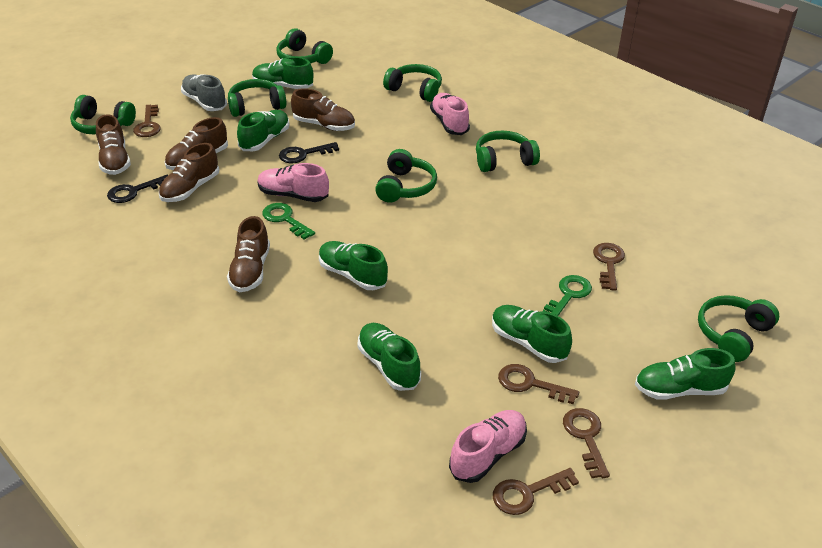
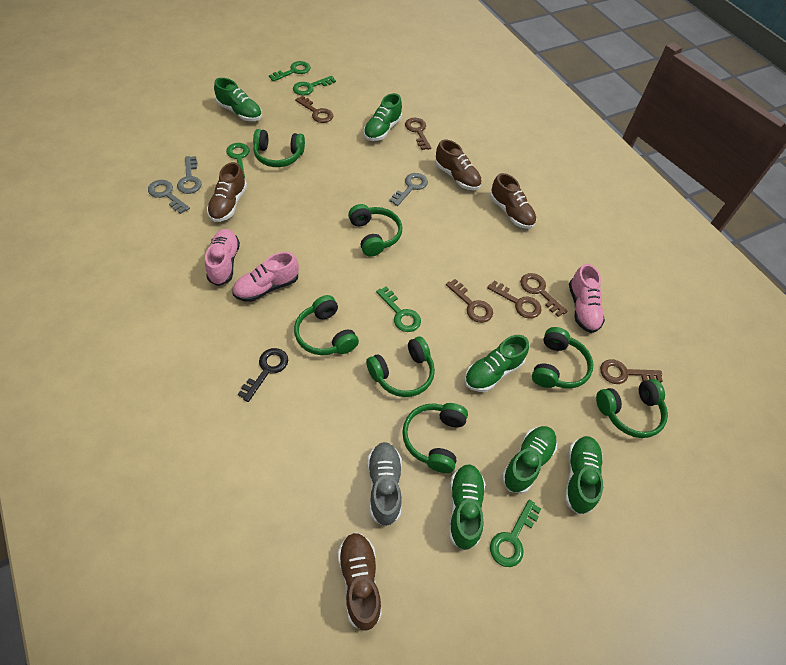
black key: [107,175,168,203] [279,142,339,163] = 2 -> [238,348,288,402] = 1
brown key: [133,105,161,137] [493,468,579,515] [498,364,579,404] [563,408,610,478] [593,243,625,291] = 5 -> [295,96,333,123] [405,118,431,150] [446,279,493,323] [487,280,542,319] [520,273,568,317] [600,359,663,384] = 6
brown shoe: [96,114,131,175] [159,143,219,202] [164,117,228,170] [227,216,270,292] [291,88,355,131] = 5 -> [207,162,247,222] [338,532,382,631] [435,140,482,190] [490,173,537,229] = 4
green key: [262,203,315,240] [543,275,592,316] = 2 -> [226,143,250,178] [269,61,311,82] [293,76,336,96] [376,286,421,332] [490,500,541,567] = 5
grey key: none = 0 -> [148,180,190,214] [177,156,202,194] [389,173,428,206] = 3

